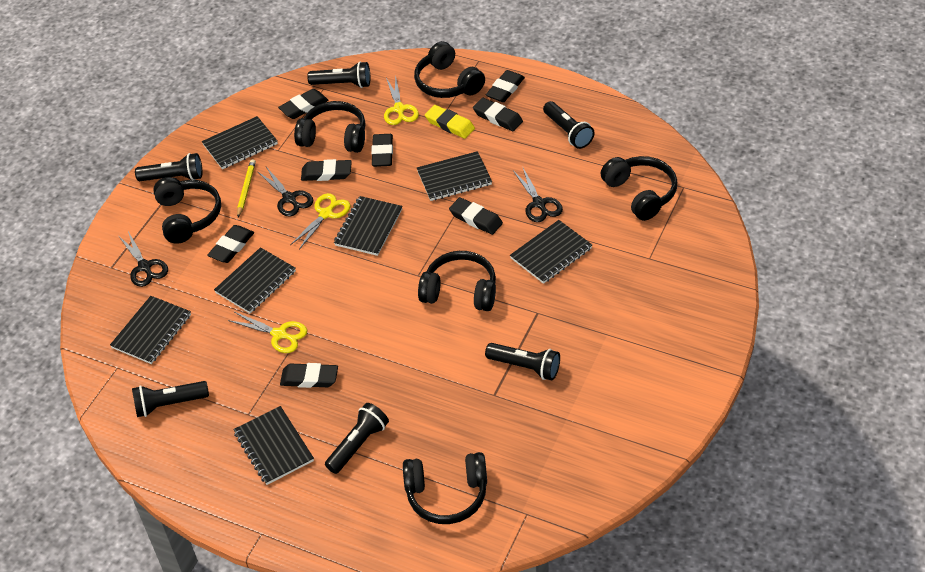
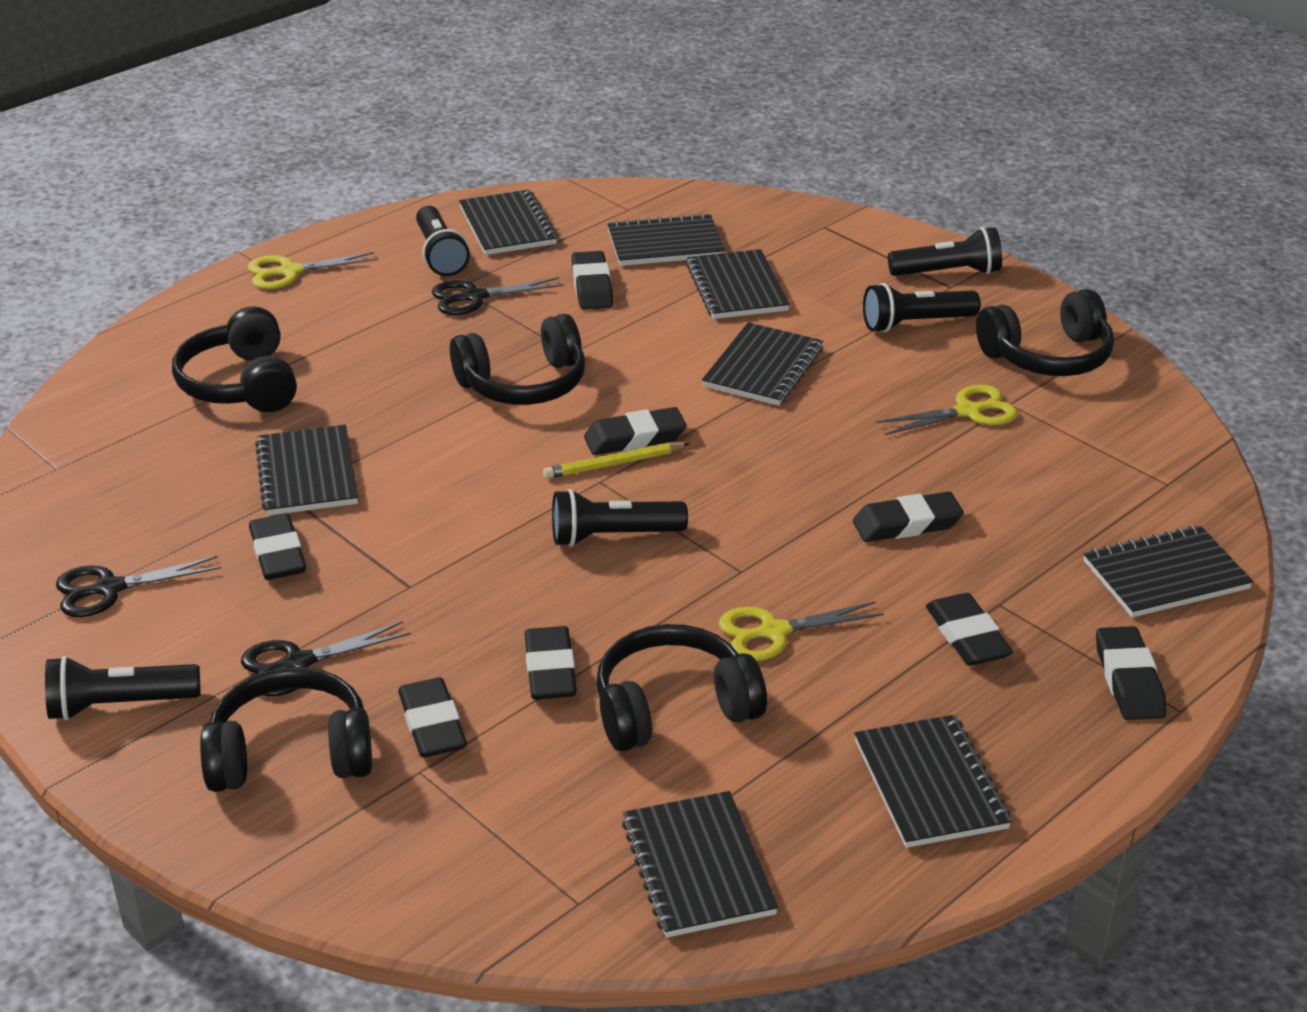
black flashlight: [132,381,209,417] [135,153,202,181] [307,62,370,88] [325,403,389,474] [485,343,560,380] [543,101,595,149] = 6 -> [45,656,201,720] [416,206,470,276] [552,489,688,547] [863,283,981,333] [888,227,1002,276] = 5
black headphones: [153,177,221,244] [294,101,366,153] [403,452,487,524] [414,41,485,98] [418,251,496,311] [600,156,677,221] = 6 -> [172,306,297,412] [200,667,372,792] [450,314,585,405] [596,624,767,751] [976,289,1114,376] = 5
black notebook: [110,296,191,364] [202,116,278,169] [214,247,296,313] [233,406,314,485] [334,196,402,256] [417,151,492,201] [510,220,592,284] = 7 -> [255,425,358,516] [459,190,558,255] [607,213,726,266] [622,791,778,938] [686,249,790,319] [702,322,823,406] [854,715,1012,848] [1083,525,1253,618] = 8
yellow eraser: [425,105,475,139] = 1 -> none = 0

